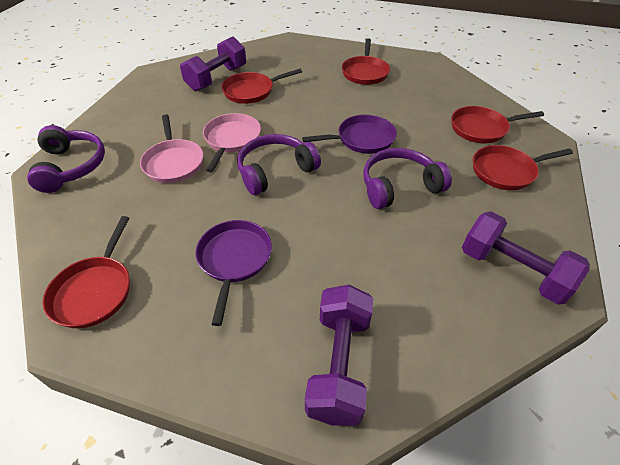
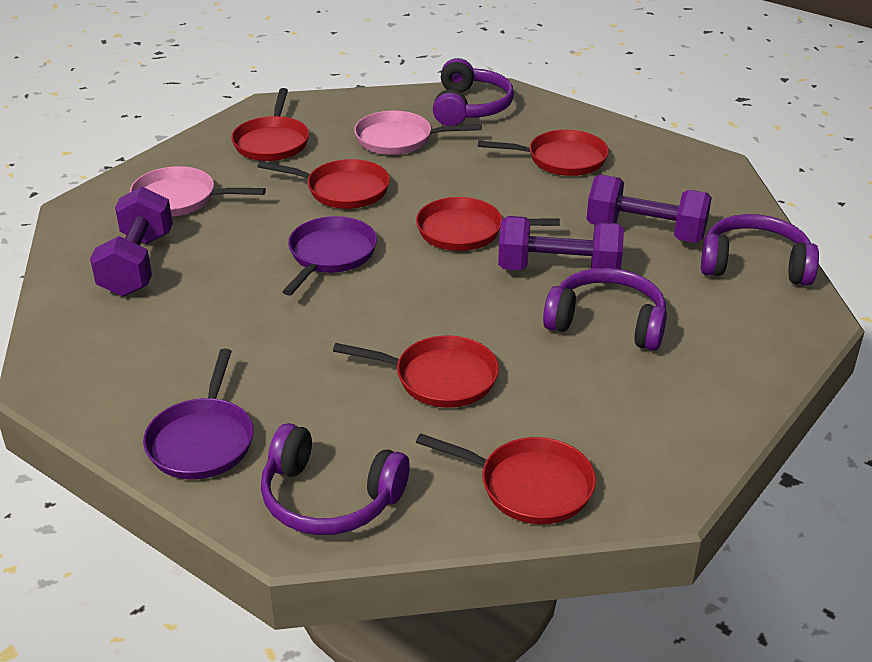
purple headphones: [27,125,105,193] [237,134,321,195] [363,148,452,209] = 3 -> [261,423,410,535] [433,58,514,126] [543,268,667,351] [701,214,819,286] = 4
red pan: [42,216,130,328] [221,69,302,104] [342,38,390,85] [451,106,544,143] [473,145,573,190] = 5 -> [231,88,309,161] [257,159,390,209] [333,335,499,408] [416,197,560,251] [416,433,596,524] [478,130,609,176] = 6

